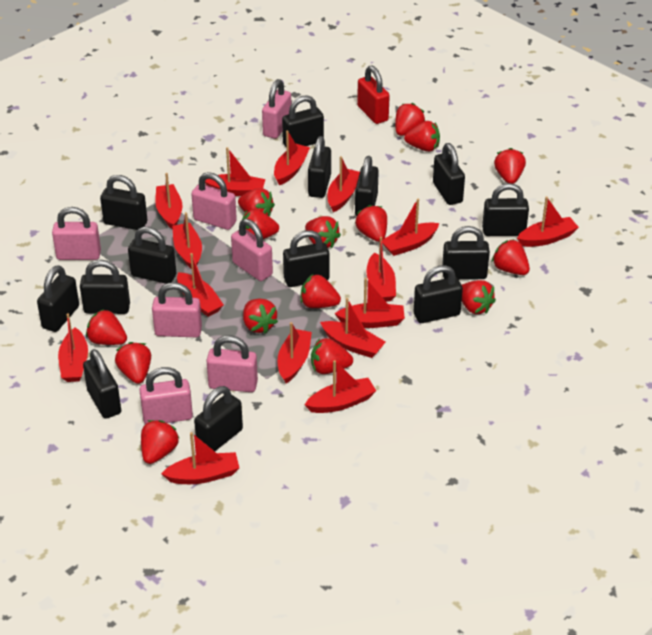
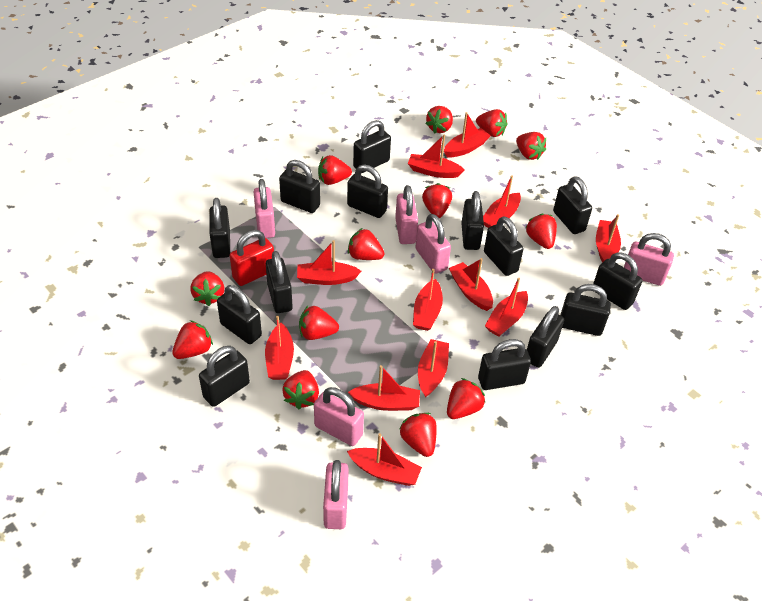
pink padlock: [52,207,101,260] [139,367,193,424] [152,282,202,337] [191,172,237,230] [206,335,258,392] [231,219,273,281] [262,79,291,139] = 7 -> [254,179,275,238] [314,387,364,446] [323,460,349,529] [395,185,418,244] [416,214,451,274] [624,233,674,286] = 6
red boat: [58,313,88,382] [155,173,182,229] [161,432,239,484] [173,212,202,269] [177,253,224,317] [205,147,266,196] [274,130,310,185] [278,322,312,383] [304,360,376,413] [320,298,385,358] [328,156,360,212] [334,278,405,328] [366,237,396,302] [382,199,439,256] [517,197,579,247] = 15 -> [265,316,294,380] [297,240,361,285] [347,433,422,486] [348,365,420,411] [408,135,465,178] [413,269,443,331] [418,339,449,397] [444,112,491,157] [449,258,493,311] [483,175,521,228] [485,278,528,337] [596,214,621,263] = 12
red strawberry: [86,309,127,345] [115,342,151,384] [141,420,179,464] [238,188,275,217] [242,209,279,239] [243,299,278,334] [301,274,341,308] [305,216,341,248] [311,338,353,374] [355,205,387,242] [395,103,425,136] [404,121,440,152] [462,280,496,314] [492,239,530,275] [494,148,526,184] = 15 -> [172,320,213,359] [190,271,224,306] [282,370,319,409] [299,306,339,340] [318,155,352,185] [348,228,384,260] [399,413,437,457] [422,183,452,218] [426,106,453,134] [447,378,485,419] [476,109,507,137] [516,132,546,160] [525,214,557,249] = 13

